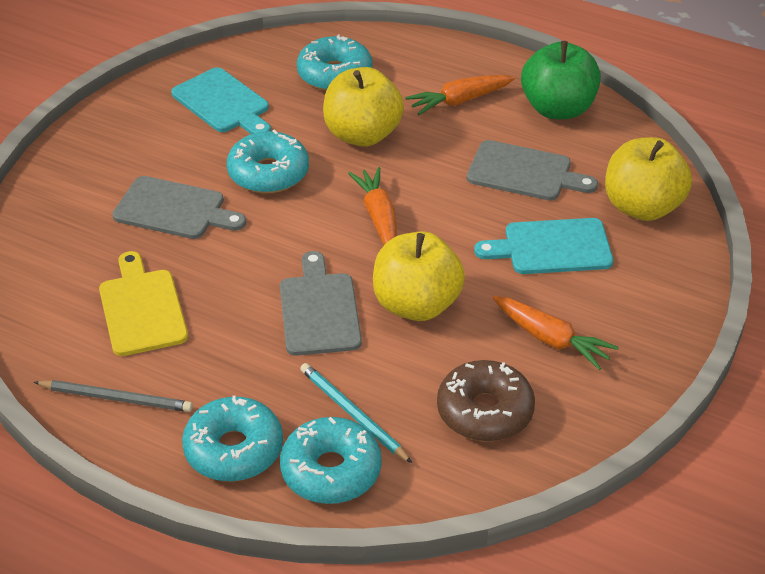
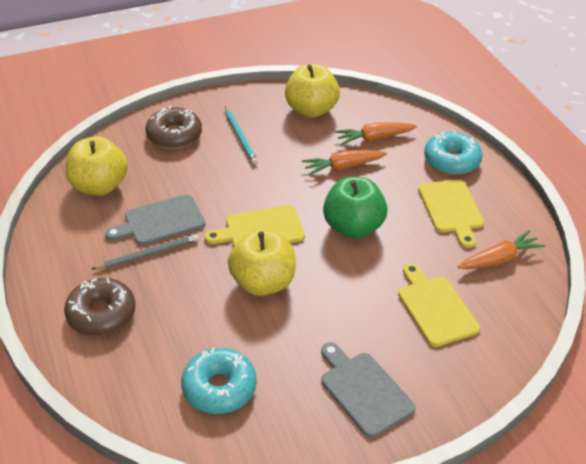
brown donut: [437,360,535,442] = 1 -> [64,278,136,336] [146,106,202,149] = 2
grey cutting board: [112,176,246,239] [280,251,362,356] [467,140,598,200] = 3 -> [105,194,205,245] [321,343,416,438] = 2
turquoise cutting board: [171,67,271,134] [474,218,613,274] = 2 -> none = 0
turquoise donut: [182,396,283,482] [227,129,309,194] [280,417,382,504] [297,35,372,91] = 4 -> [181,348,257,414] [424,131,483,175] = 2
yellow cutting board: [99,251,188,356] = 1 -> [205,205,305,246] [398,263,480,347] [418,179,484,248] = 3

